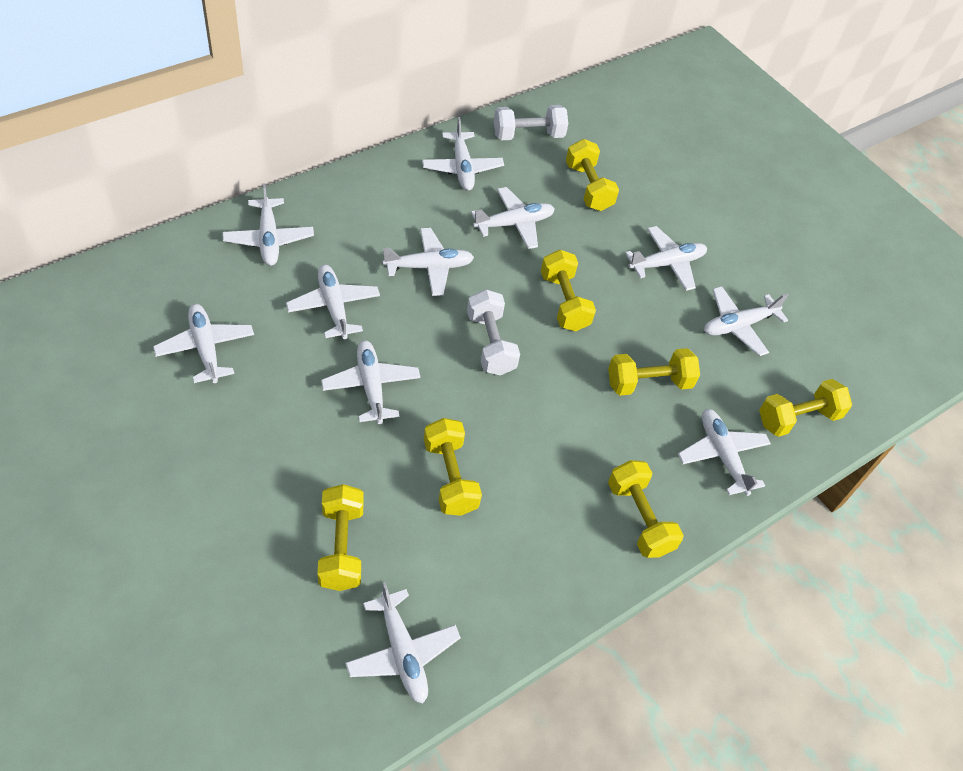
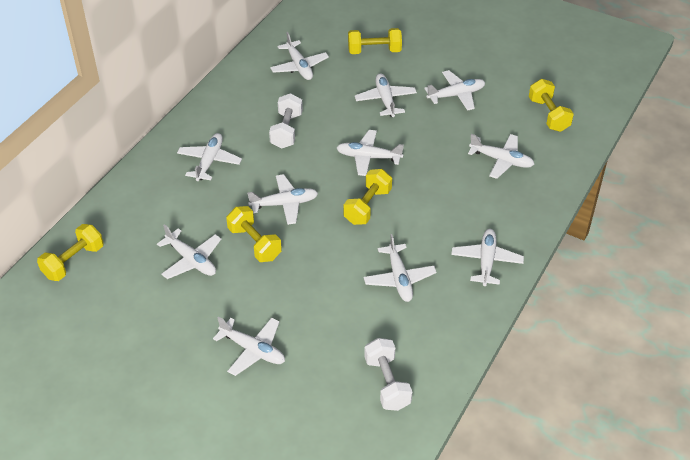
yellow dumbbell: [317,484,364,591] [424,418,482,516] [541,250,596,331] [566,139,619,211] [608,348,700,396] [608,460,684,558] [759,379,852,437] = 7 -> [37,224,104,281] [226,206,282,262] [343,169,392,225] [348,28,402,54] [529,79,574,132] = 5

